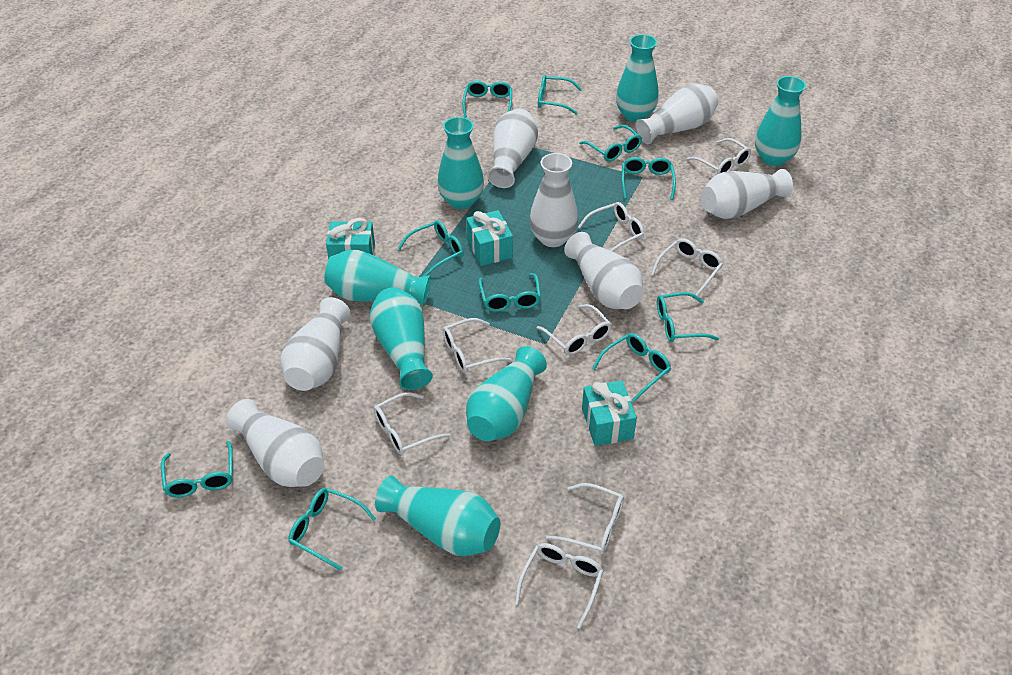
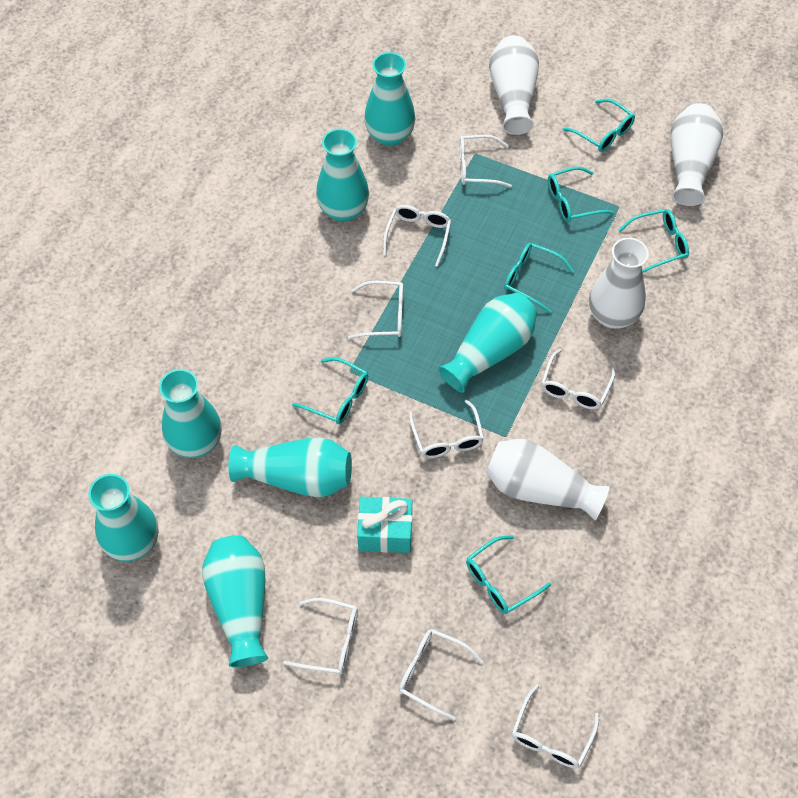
turquoise gift: [326,218,375,259] [466,210,513,266] [582,380,637,446] = 3 -> [357,497,412,553] = 1
turquoise glasses: [161,441,233,498] [288,488,376,571] [398,220,464,276] [463,81,512,118] [479,273,541,312] [538,75,582,114] [579,125,642,162] [592,333,671,402] [622,157,676,200] [657,292,719,342] = 10 -> [292,357,368,424] [466,535,551,614] [504,243,574,313] [548,166,614,222] [563,99,635,152] [618,209,689,273] = 6
white vase: [226,399,324,487] [280,297,351,391] [487,109,538,188] [530,153,578,247] [564,232,643,309] [636,84,718,144] [701,169,793,219] = 7 -> [486,439,610,520] [489,35,539,135] [589,238,649,329] [671,103,723,206] = 4

